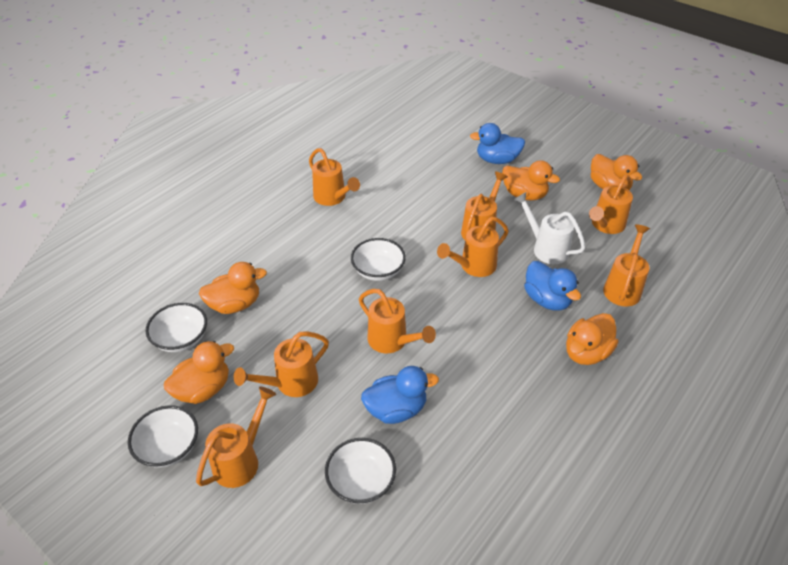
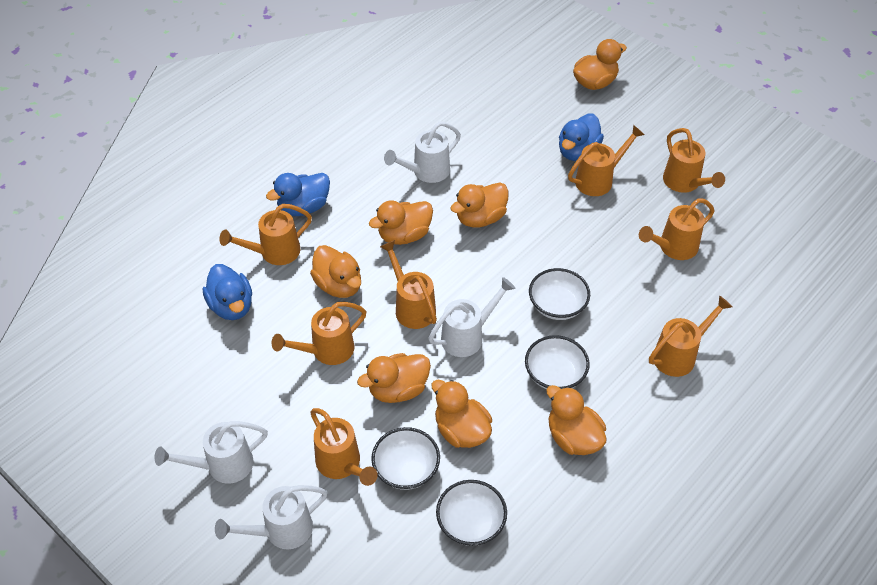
orange duck: [164,341,234,404] [199,262,267,314] [502,160,560,201] [566,313,619,365] [591,154,642,189] = 5 -> [310,245,361,298] [357,353,431,403] [369,200,433,245] [431,380,492,448] [450,182,509,228] [546,385,606,455] [573,39,627,90] = 7
white watering can: [514,192,585,264] = 1 -> [155,421,268,484] [215,485,328,549] [384,122,461,183] [428,277,515,357] = 4

